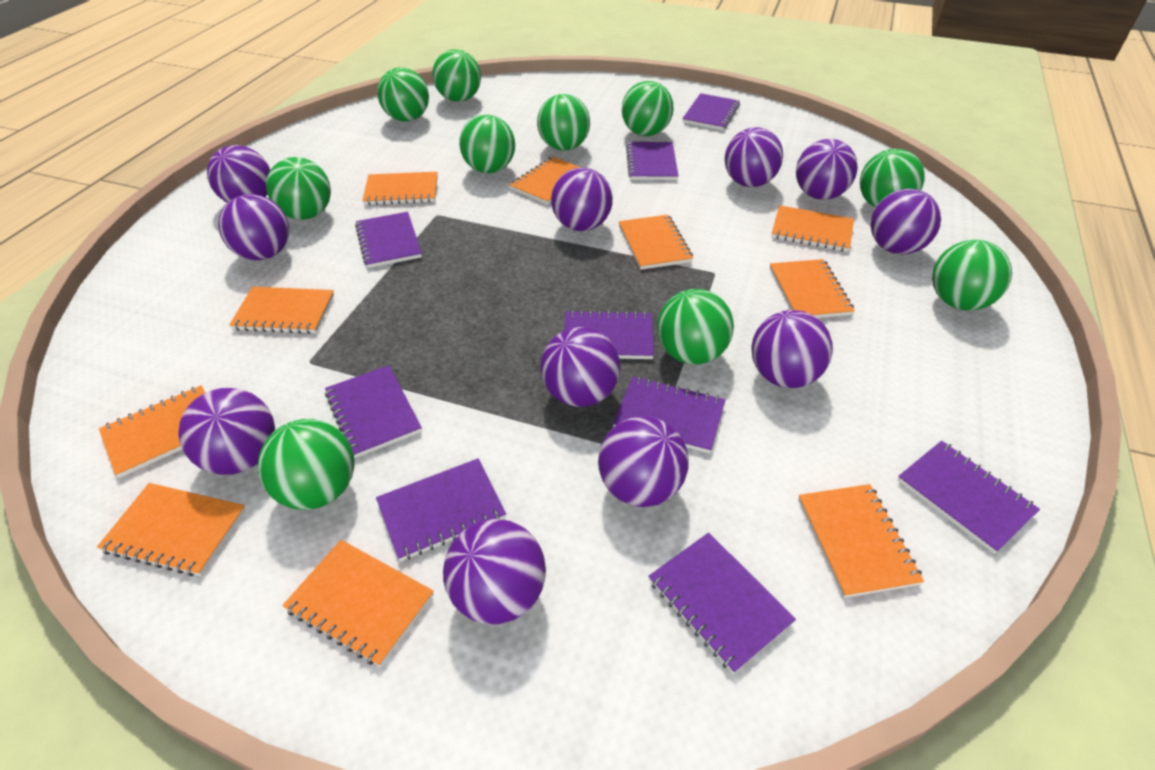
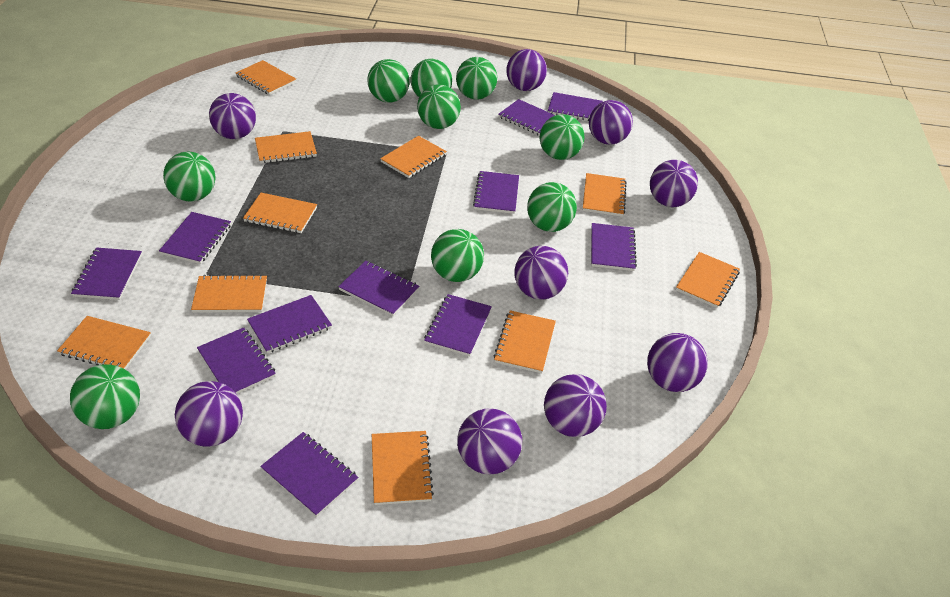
green ball: [258,419,354,510] [266,157,331,220] [377,67,429,122] [432,49,481,102] [459,115,515,173] [537,94,590,151] [622,81,674,136] [657,289,734,365] [860,149,925,208] [932,240,1012,310] = 10 -> [70,364,140,429] [163,152,216,202] [367,59,410,103] [411,59,452,97] [417,84,461,129] [431,229,484,282] [456,57,497,100] [527,182,577,232] [539,114,585,160] = 9
purple ball: [178,388,275,475] [207,145,270,203] [218,194,289,260] [443,519,546,624] [540,327,620,407] [551,167,613,231] [598,416,689,507] [725,127,783,187] [751,310,833,388] [796,139,858,200] [871,189,941,254] = 11 -> [175,381,243,447] [209,93,256,139] [457,408,522,474] [506,49,547,91] [514,246,568,299] [544,374,607,437] [589,100,633,145] [647,333,708,392] [650,160,698,207] = 9
purple notebook: [325,365,422,458] [355,212,422,268] [376,458,506,561] [564,310,654,359] [613,376,725,453] [626,142,678,180] [648,533,796,674] [682,93,740,130] [897,441,1040,554] = 9 -> [71,247,142,300] [159,212,231,264] [197,327,276,394] [247,295,332,354] [260,432,358,517] [338,261,419,316] [424,294,492,356] [473,171,519,214] [499,99,555,136] [548,92,603,121] [591,223,637,271] = 11

